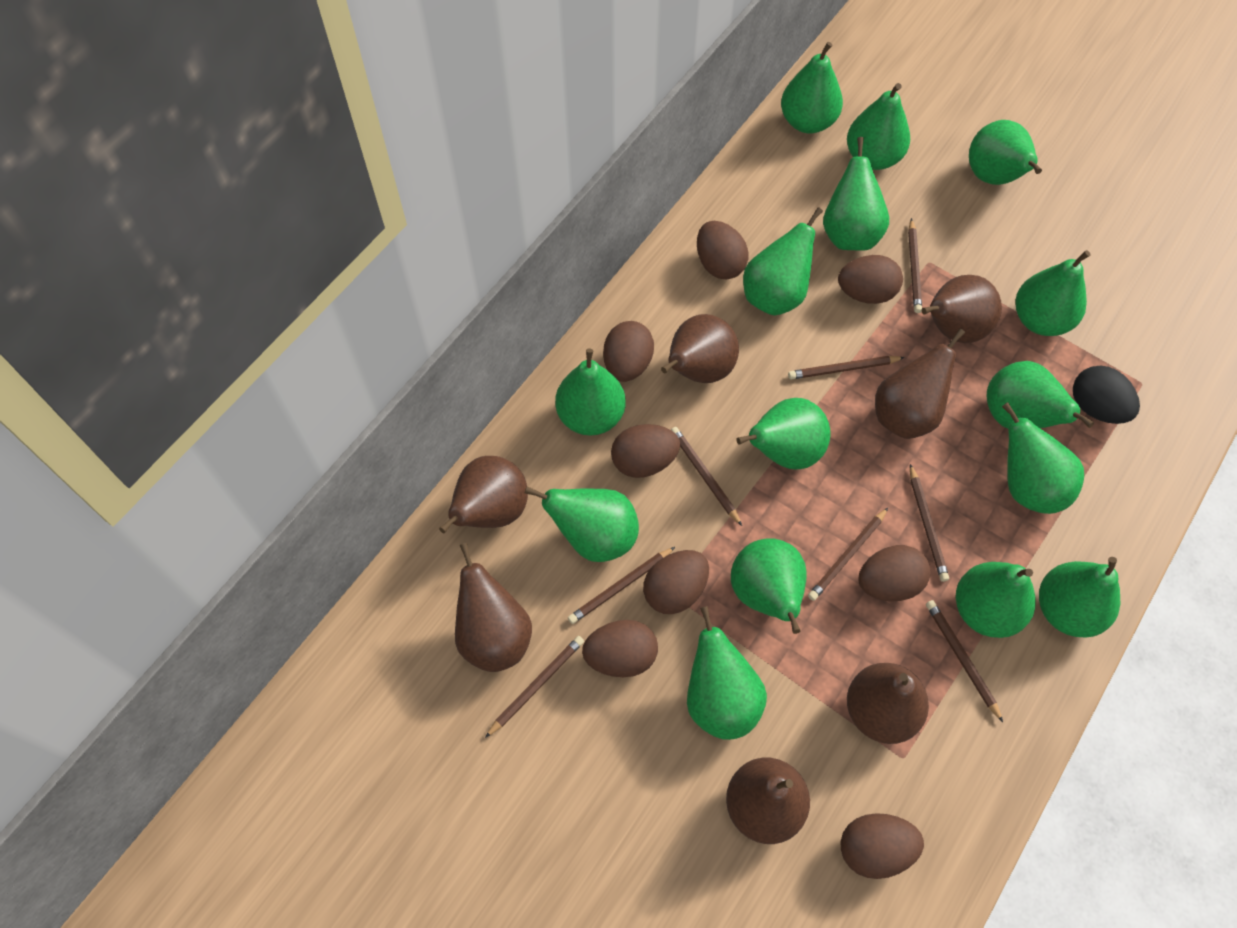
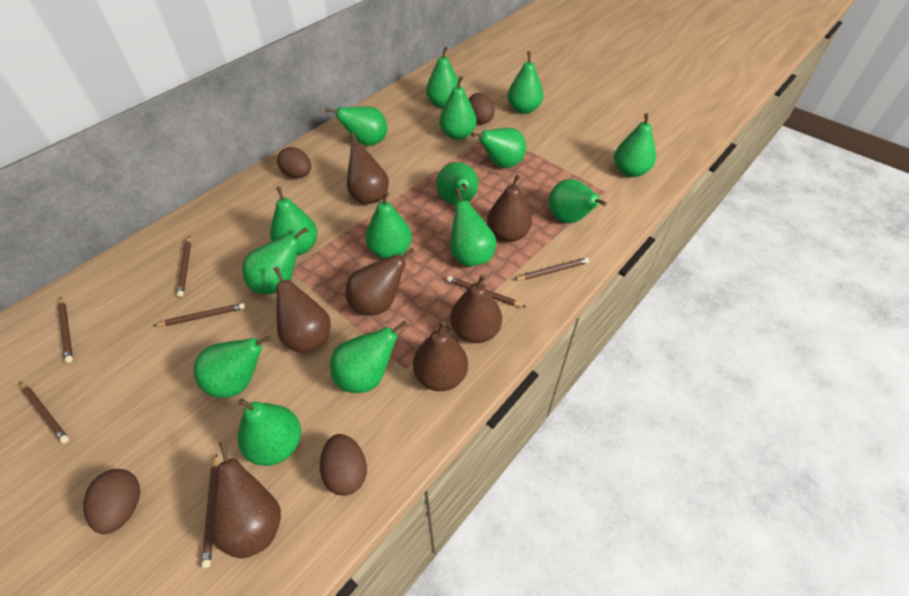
black egg: [1073,366,1140,424] = 1 -> none = 0
brown egg: [582,620,658,677] [603,321,654,382] [611,424,680,478] [643,550,709,614] [697,221,749,279] [838,255,903,304] [840,813,924,879] [858,545,931,602] = 8 -> [83,469,140,534] [277,147,311,178] [320,434,367,496] [469,93,495,124] = 4
brown pencil: [485,636,584,738] [568,547,675,624] [671,427,742,526] [788,356,905,380] [808,508,888,601] [908,218,922,313] [910,464,949,582] [926,600,1003,722] = 8 -> [20,382,69,443] [58,297,73,363] [153,303,245,326] [177,236,191,297] [201,454,219,568] [447,276,525,307] [514,258,589,280] = 7

